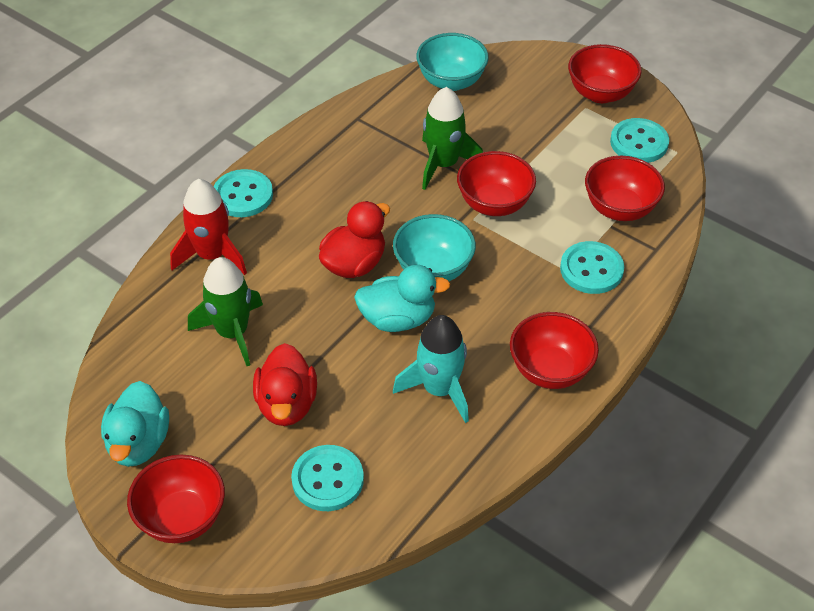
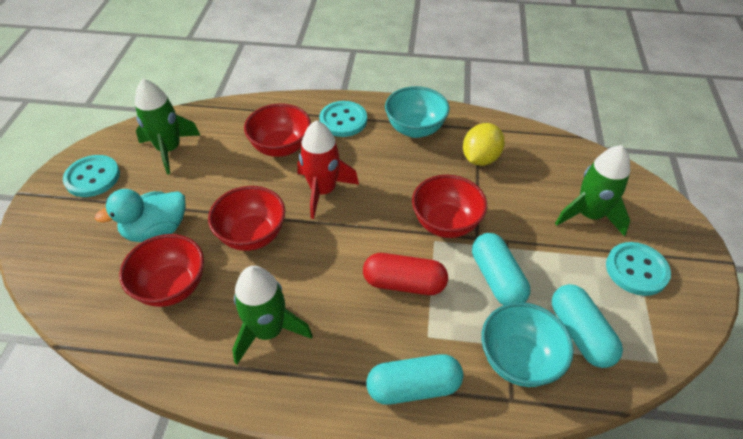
green rocket: [188,257,263,366] [422,87,483,190] = 2 -> [135,79,200,175] [232,266,313,364] [555,145,630,236] = 3
red bowl: [127,455,225,543] [457,151,536,216] [510,312,599,389] [568,44,642,103] [585,156,665,221] = 5 -> [119,234,204,307] [208,186,285,251] [244,103,311,157] [412,175,487,238] = 4
red capsule: none = 0 -> [363,253,448,295] = 1
red duck: [253,343,317,426] [319,201,390,278] = 2 -> none = 0
turquoise button: [213,169,273,217] [291,445,364,511] [560,241,624,294] [610,118,669,163] = 4 -> [63,155,120,197] [319,101,367,137] [606,242,671,296] = 3
turquoise capsule: none = 0 -> [367,354,463,405] [472,233,530,305] [552,284,623,368] = 3
turquoise duck: [101,381,169,467] [354,265,450,332] = 2 -> [95,189,185,242] = 1
turquoise rocket: [393,315,469,423] = 1 -> none = 0
yellow lemon: none = 0 -> [463,123,505,166] = 1

